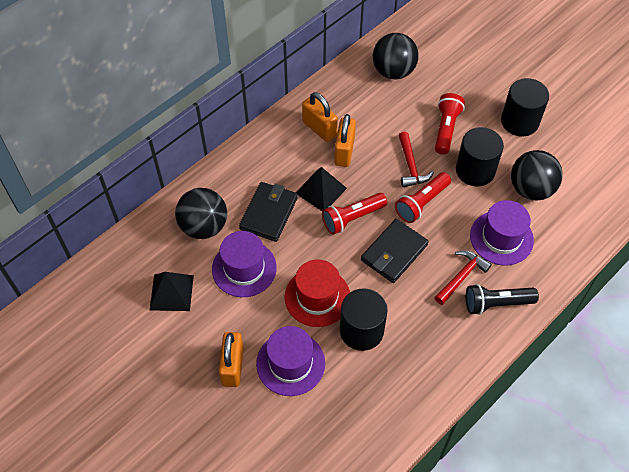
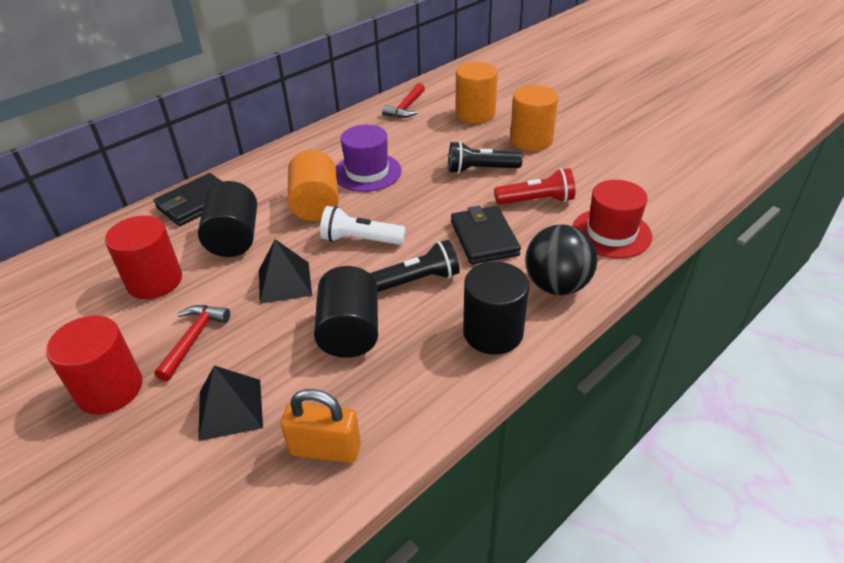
black ball: [175,188,227,239] [373,33,418,79] [511,150,563,200] = 3 -> [525,225,597,295] = 1
black flashlight: [466,284,539,315] = 1 -> [370,240,460,292] [449,141,523,174] = 2
orange cylinder: none = 0 -> [288,150,339,221] [456,62,498,124] [510,85,558,151] = 3
orange padlock: [219,332,244,387] [302,92,338,142] [334,114,356,167] = 3 -> [281,389,361,463] = 1
purple hat: [212,231,277,297] [256,326,325,396] [470,200,534,266] = 3 -> [336,125,402,192] = 1
red cylinder: none = 0 -> [46,315,143,415] [105,215,182,299] = 2
red flashlight: [322,193,387,235] [395,172,451,223] [435,93,465,155] = 3 -> [494,168,575,205] = 1
white flashlight: none = 0 -> [320,206,406,245] = 1

